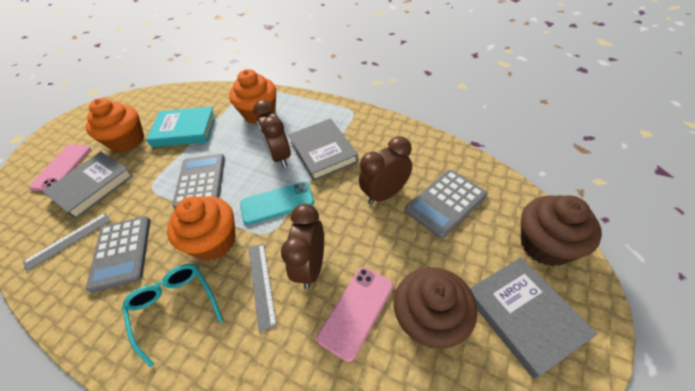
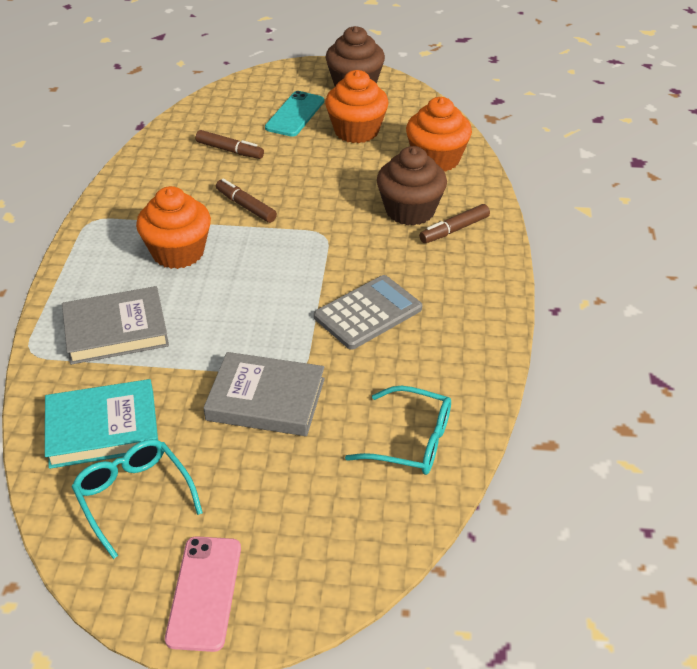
brown clock: [253,100,291,168] [281,204,324,289] [359,136,412,205] = 3 -> none = 0
brown marker: none = 0 -> [196,130,264,159] [216,179,277,223] [419,204,490,243] = 3
grey book: [42,152,133,219] [288,119,359,181] [470,257,597,380] = 3 -> [62,286,169,365] [203,352,325,436] = 2
grey calculator: [86,216,150,293] [172,154,225,209] [405,170,487,239] = 3 -> [314,275,422,350] = 1
grey ruler: [23,213,110,272] [248,243,277,332] = 2 -> none = 0
pink phone: [29,144,91,191] [317,267,393,362] = 2 -> [165,536,241,652] = 1
turquoise glasses: [122,264,223,368] = 1 -> [72,439,203,559] [345,386,451,475] = 2

